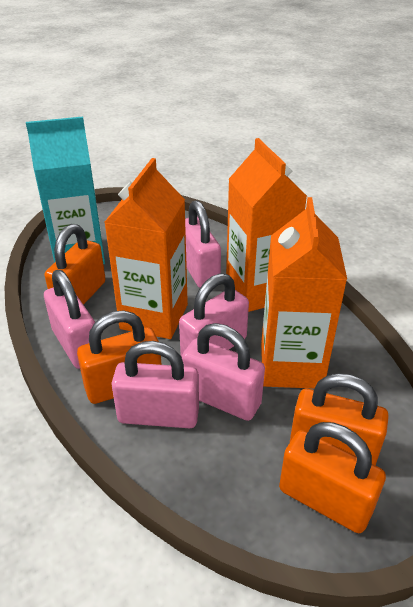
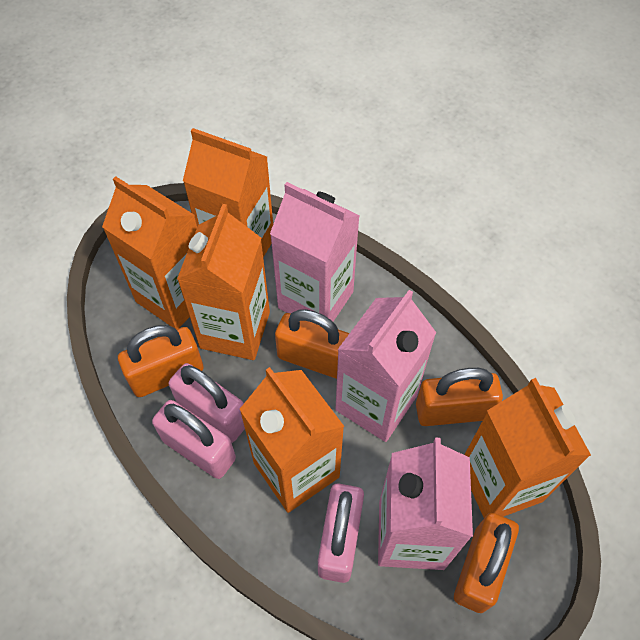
orange carton: [104,158,188,339] [226,138,307,312] [261,197,347,389] = 3 -> [102,176,197,329] [177,204,270,360] [183,128,273,257] [239,367,345,513] [464,378,591,518] = 5
pink carton: none = 0 -> [270,182,360,322] [335,290,436,442] [378,437,473,570] = 3
pink padlock: [44,270,95,369] [111,341,199,428] [179,273,249,357] [182,323,265,421] [185,200,221,288] = 5 -> [152,400,236,479] [169,363,245,443] [318,484,364,583] = 3
turquoise carton: [26,116,105,265] = 1 -> none = 0

